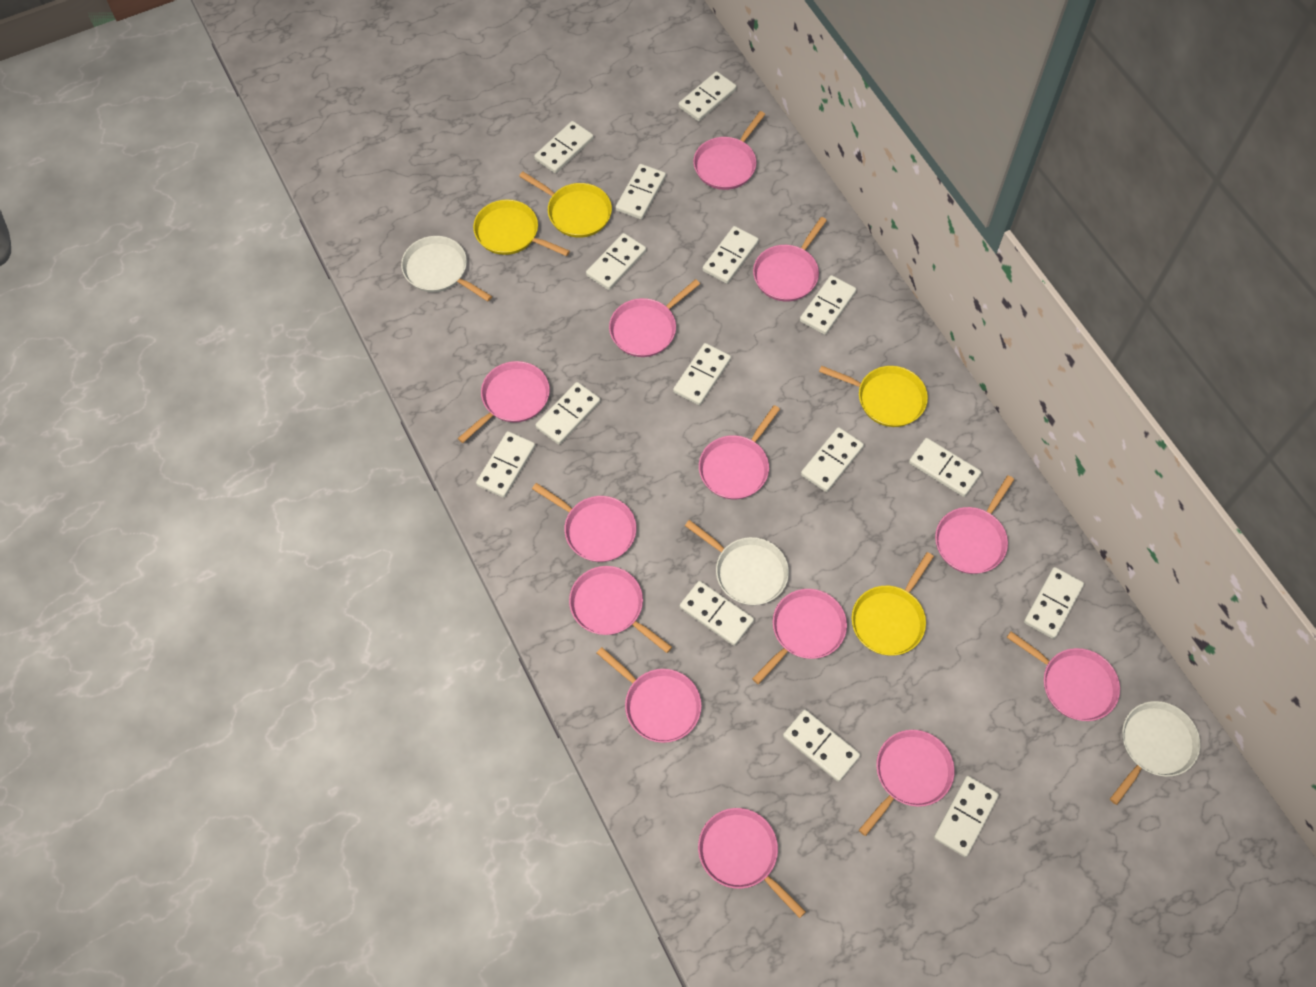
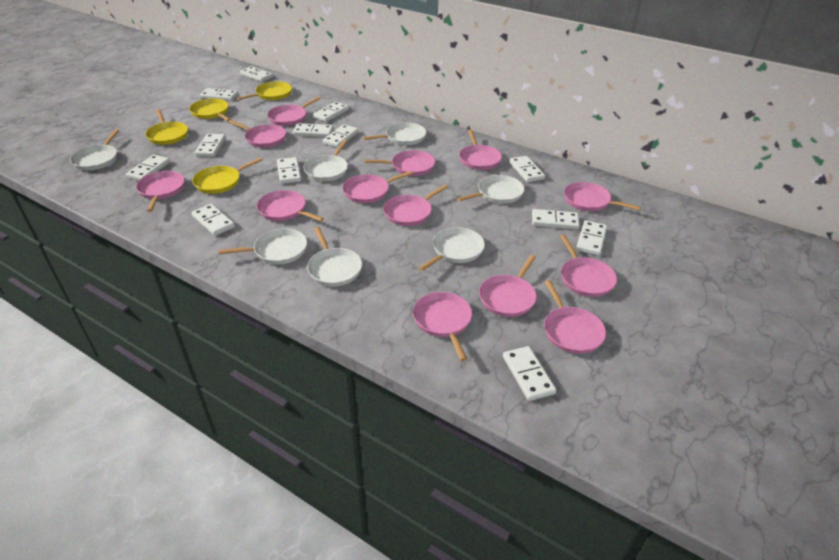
white domino: [476,431,535,498] [534,121,594,173] [536,382,601,445] [586,233,646,290] [616,164,666,220] [673,343,731,405] [678,71,737,121] [680,581,754,646] [702,226,759,284] [783,710,860,782] [800,275,857,335] [801,427,864,492] [909,438,982,497] [934,776,999,857] [1024,567,1084,639] = 15 -> [126,155,170,181] [191,204,235,236] [195,134,226,157] [200,88,238,101] [240,66,273,82] [277,157,301,184] [293,123,333,137] [313,102,349,122] [323,124,359,148] [503,346,556,401] [509,156,545,182] [532,209,580,229] [576,220,607,255] = 13
white pan: [401,236,492,301] [685,520,789,605] [1110,701,1200,805] = 3 -> [70,129,119,170] [219,228,307,264] [304,140,348,181] [307,227,362,286] [363,122,426,145] [418,227,485,271] [457,175,525,204] = 7

